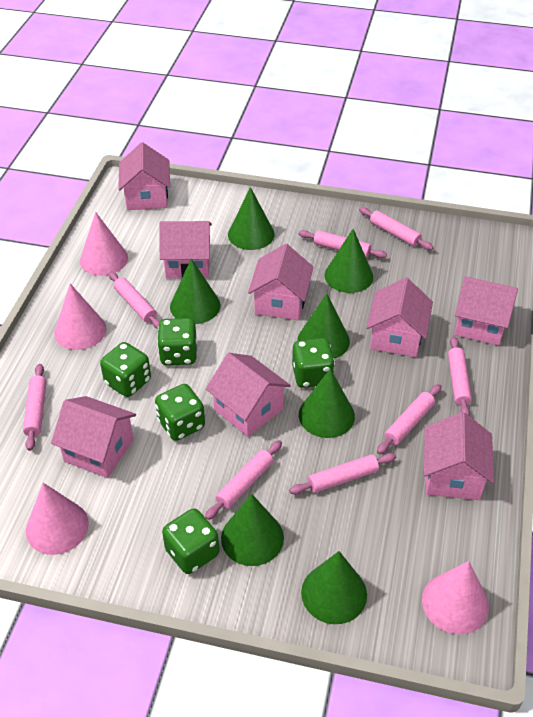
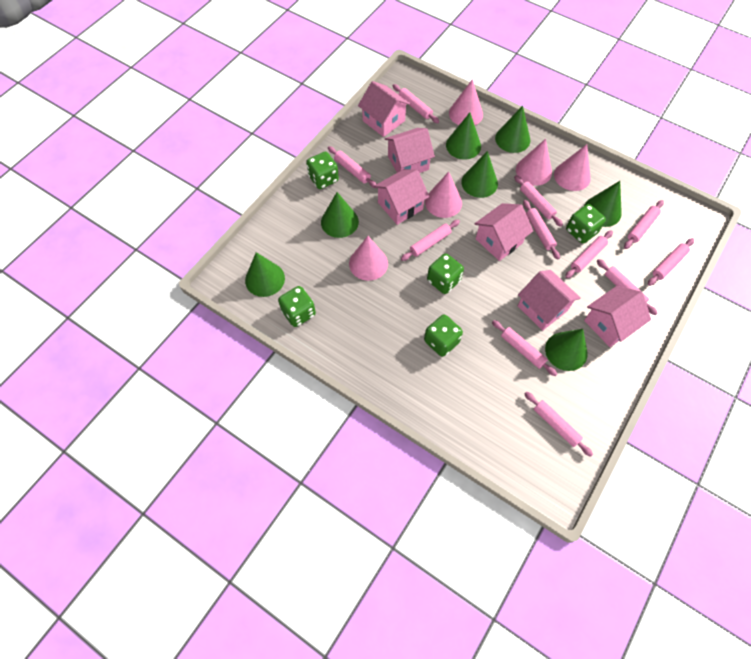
pink cone: [26,483,89,555] [54,284,107,350] [80,212,128,276] [422,561,489,635] = 4 -> [349,236,388,281] [425,172,462,218] [449,79,483,125] [516,139,552,186] [554,144,591,191] = 5
pink house: [51,396,136,478] [118,142,170,210] [159,221,212,278] [206,353,291,437] [248,244,314,320] [366,278,433,357] [424,412,494,500] [454,276,518,346] = 8 -> [358,81,410,137] [374,169,429,225] [385,128,435,173] [474,203,533,261] [518,270,580,331] [584,286,651,347] = 6
pink rolling pin: [23,364,47,451] [109,272,160,329] [205,440,282,520] [289,453,396,495] [299,230,387,258] [359,207,434,250] [377,384,441,454] [448,337,472,415] = 8 -> [328,146,377,188] [393,84,439,123] [401,220,460,261] [492,320,557,376] [514,175,563,227] [523,200,560,260] [524,391,593,457] [565,230,613,279] [597,259,657,315] [624,200,664,249] [648,238,694,286] = 11

